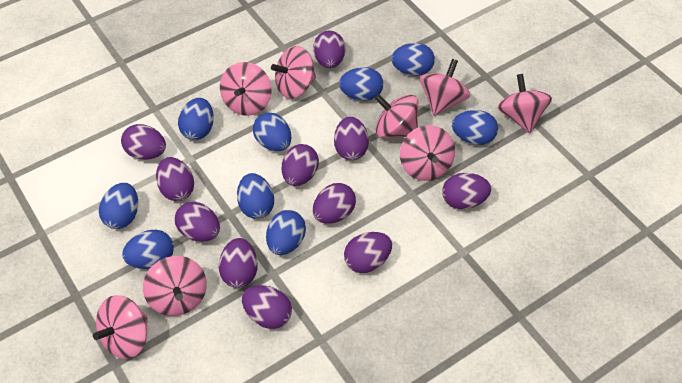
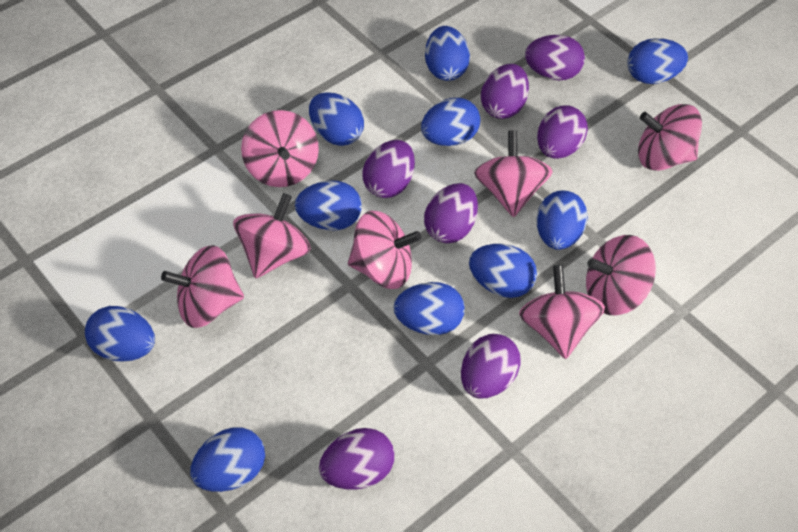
blue egg: [99,183,138,229] [122,230,174,269] [178,98,214,140] [237,173,274,219] [253,112,291,151] [266,210,306,255] [339,67,383,101] [391,43,435,76] [452,110,498,145] = 9 -> [85,306,155,361] [190,428,265,492] [295,181,362,230] [309,92,364,146] [393,282,465,335] [421,98,480,146] [425,26,470,81] [469,244,537,298] [536,190,588,250] [627,38,688,84] = 10
purple egg: [121,124,166,160] [156,157,194,201] [175,202,220,242] [219,238,258,288] [242,285,292,329] [282,144,319,186] [313,31,345,68] [313,183,356,224] [334,117,369,160] [344,232,392,273] [442,173,491,209] = 11 -> [319,428,394,490] [363,140,415,198] [424,183,478,243] [461,334,521,398] [481,64,529,119] [525,35,585,80] [537,105,588,159] = 7

